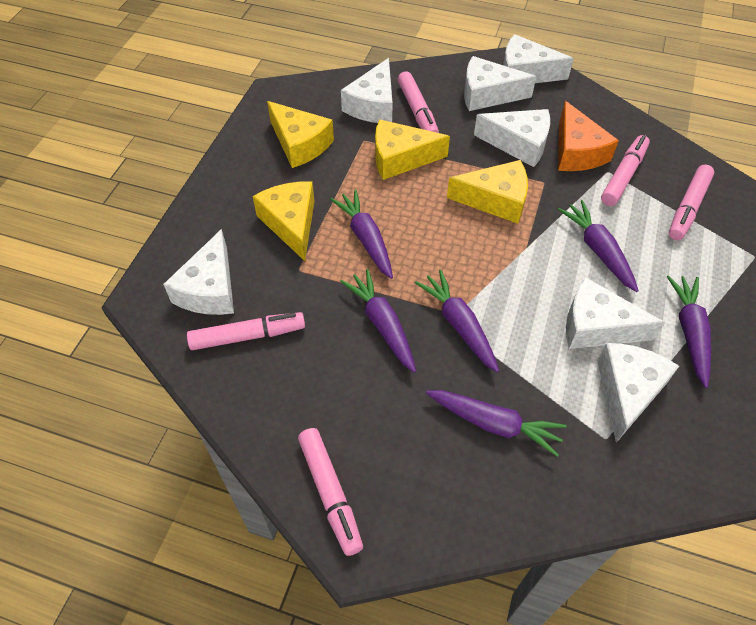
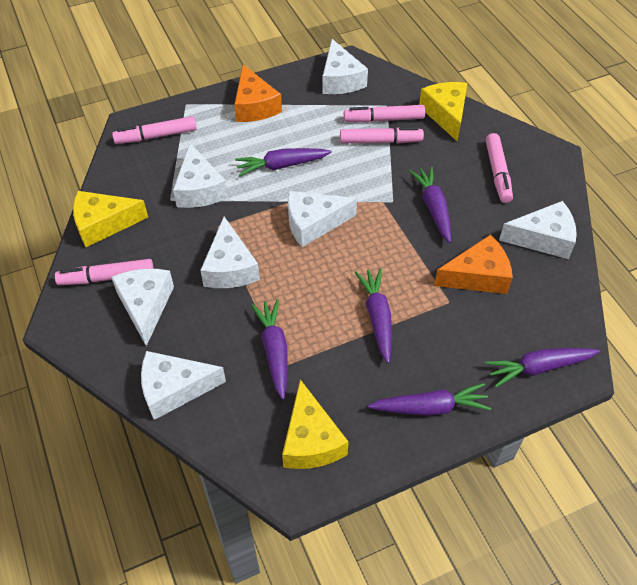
orange cheese: [558,101,619,171] = 1 -> [234,65,282,122] [434,235,513,294] = 2
yellow cheese: [253,181,315,261] [267,101,334,168] [375,119,450,180] [447,160,528,224] = 4 -> [73,191,148,247] [282,379,349,469] [419,82,467,141] = 3

